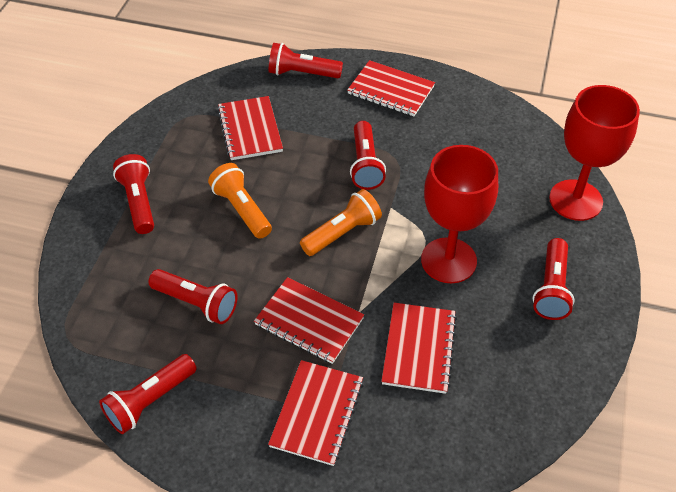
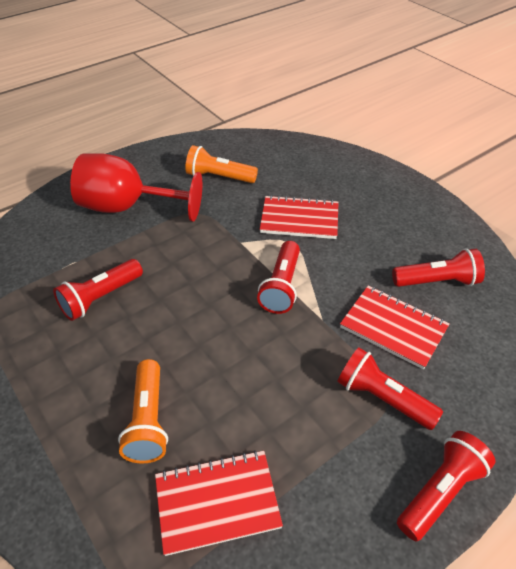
red flashlight: [99,354,197,434] [113,154,154,234] [148,269,237,324] [269,43,343,78] [350,121,386,190] [533,238,575,320] = 6 -> [53,259,143,321] [257,241,300,314] [338,348,443,430] [392,248,485,287] [397,431,496,541] = 5
red goblet: [421,145,498,283] [549,85,640,221] = 2 -> [70,153,202,222] = 1
red notebook: [217,96,283,160] [254,277,364,364] [268,360,364,466] [347,60,435,116] [381,303,457,394] = 5 -> [155,450,283,556] [260,195,339,239] [340,286,450,370] = 3

